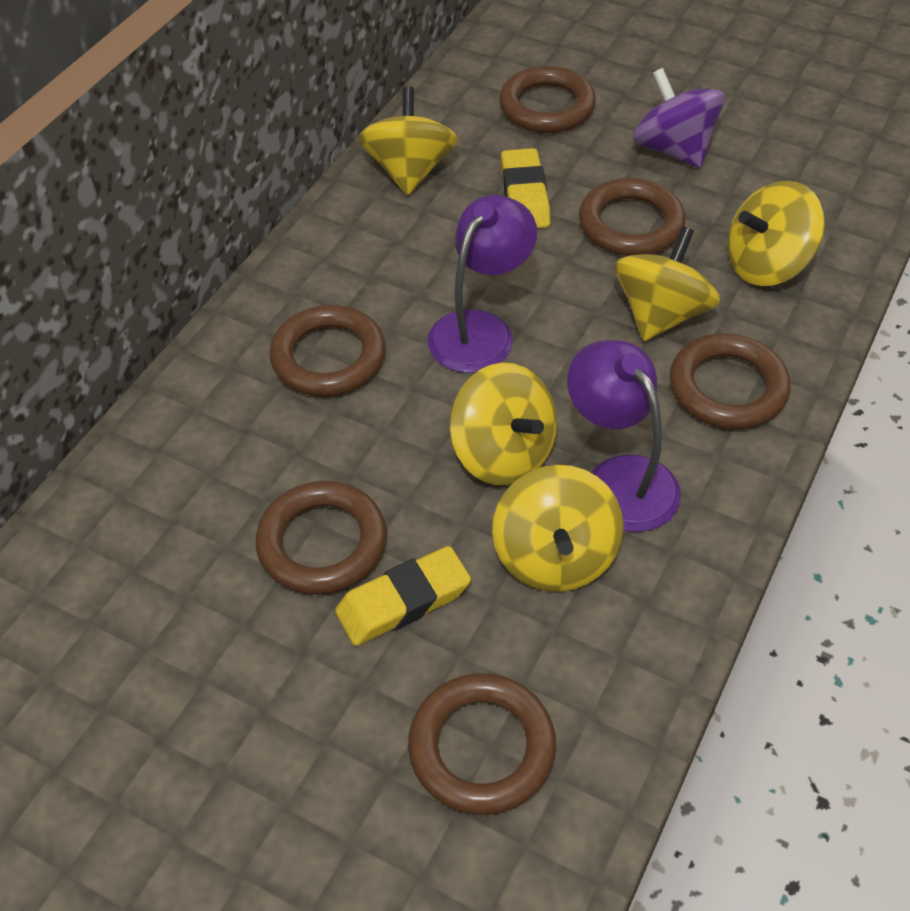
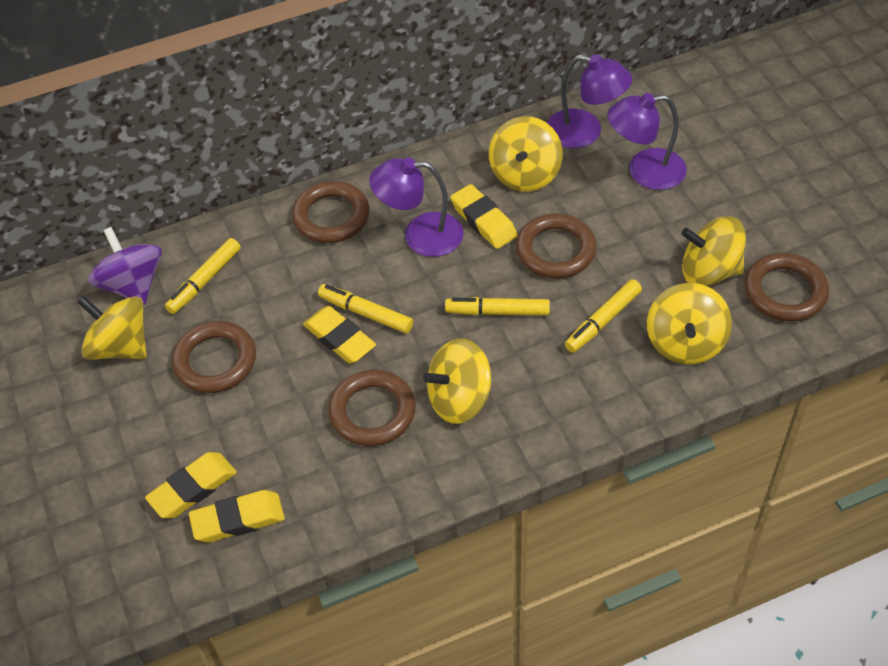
brown ring: [256,481,387,595] [270,305,386,397] [408,673,556,815] [499,66,596,133] [579,178,685,256] [670,334,791,429] = 6 -> [172,321,256,393] [292,181,370,243] [328,370,416,446] [516,213,596,279] [744,253,829,322] = 5
purple lamp: [427,195,537,373] [567,340,681,532] = 2 -> [369,158,464,257] [547,54,632,148] [607,93,687,190] = 3
yellow eraser: [335,546,471,646] [501,148,551,228] = 2 -> [145,452,237,518] [189,490,285,543] [303,306,376,363] [450,184,518,249] = 4
yellow marker: none = 0 -> [165,238,241,314] [318,284,413,333] [445,297,550,316] [565,279,642,353] = 4

